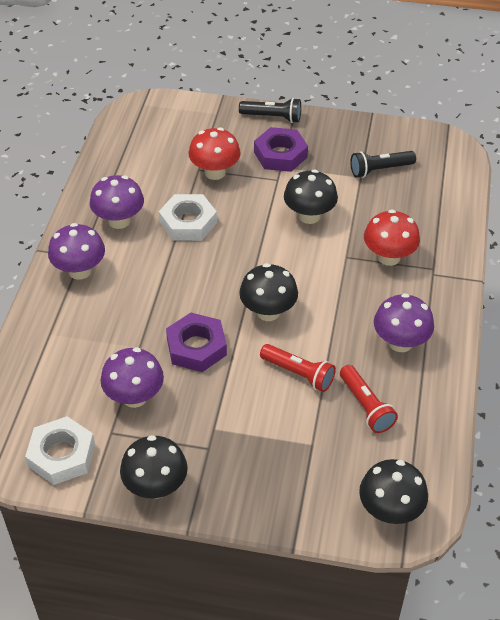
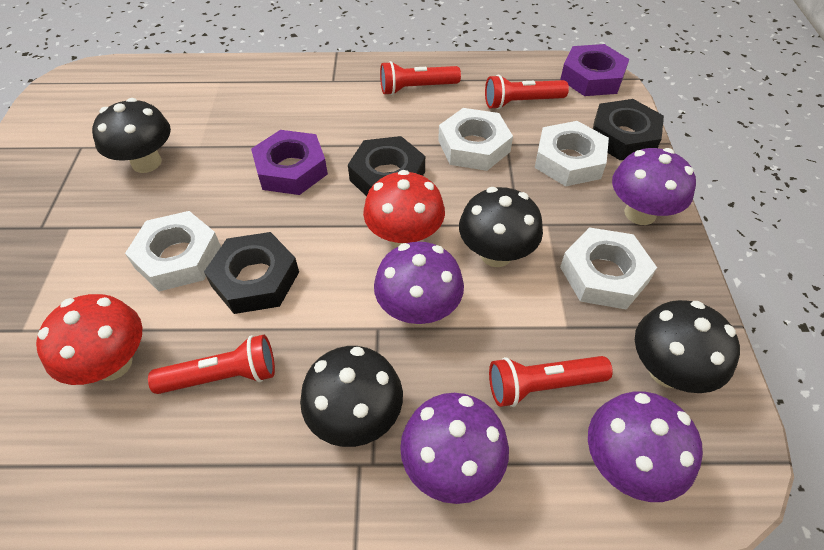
black flashlight: [239,98,301,123] [350,151,416,178] = 2 -> none = 0
black nut: none = 0 -> [204,232,299,314] [348,136,425,196] [593,99,664,160] = 3
red flashlight: [260,344,336,392] [340,365,398,433] = 2 -> [148,335,275,394] [380,61,461,95] [485,75,569,109] [489,356,613,407] = 4
white nut: [25,416,95,485] [159,194,217,241] = 2 -> [125,211,221,291] [438,108,513,171] [535,121,609,186] [560,227,657,310] = 4

